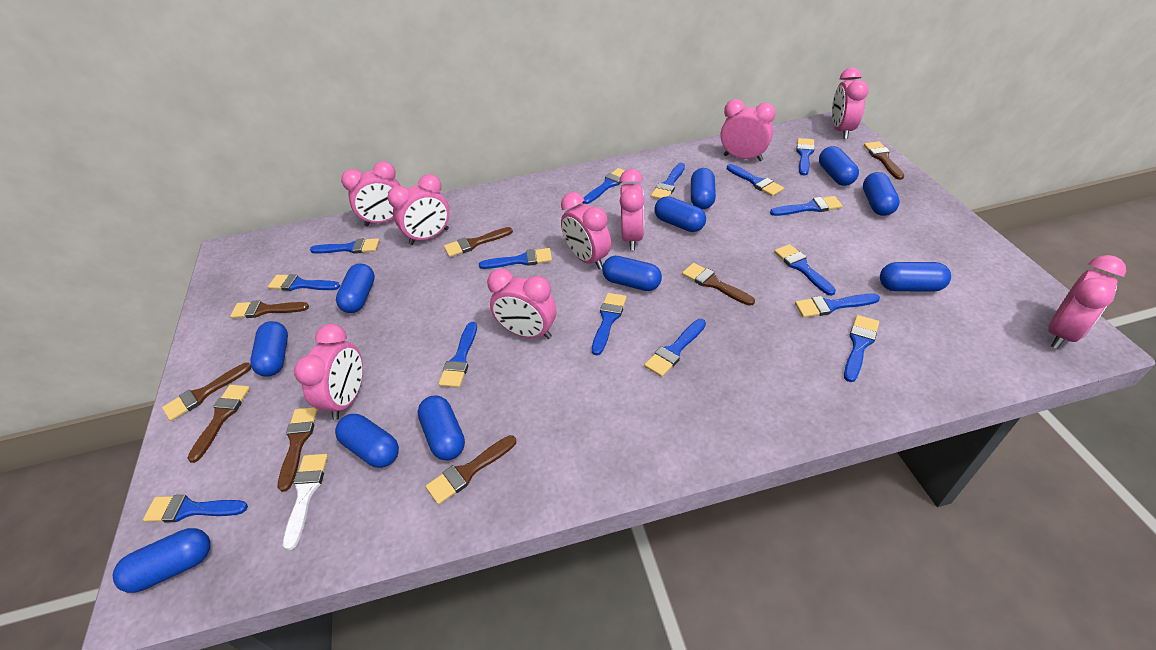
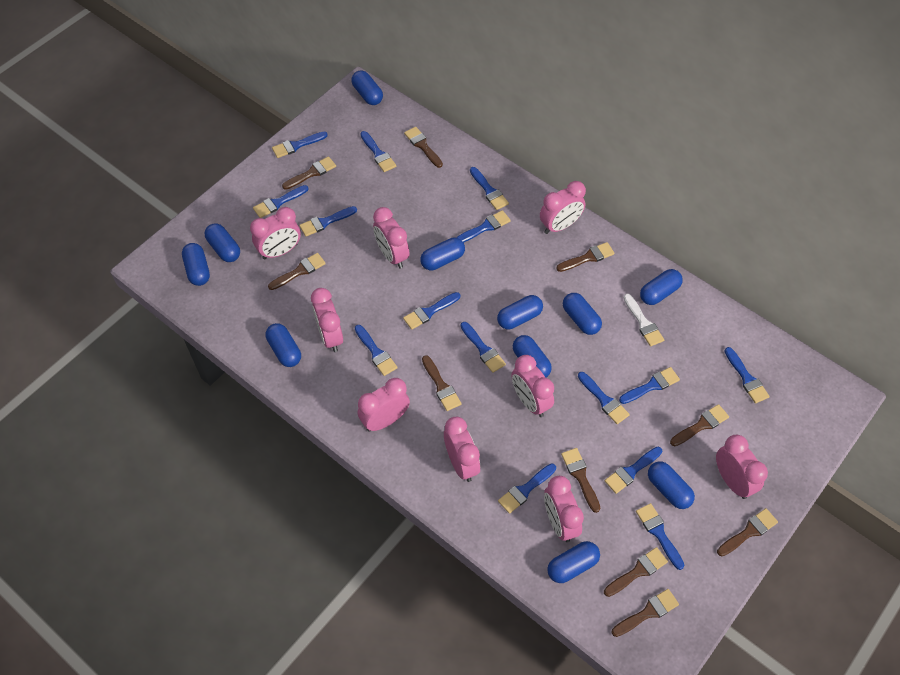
brown brush: [162,363,251,421] [187,385,250,463] [230,300,309,318] [278,407,318,492] [426,435,516,505] [444,227,513,257] [682,263,755,306] [864,141,904,180] = 8 -> [268,253,326,290] [282,156,336,190] [404,127,443,168] [422,355,462,411] [556,242,615,272] [561,448,600,513] [604,547,668,597] [612,589,679,637] [670,404,729,446] [717,508,778,556] = 10

